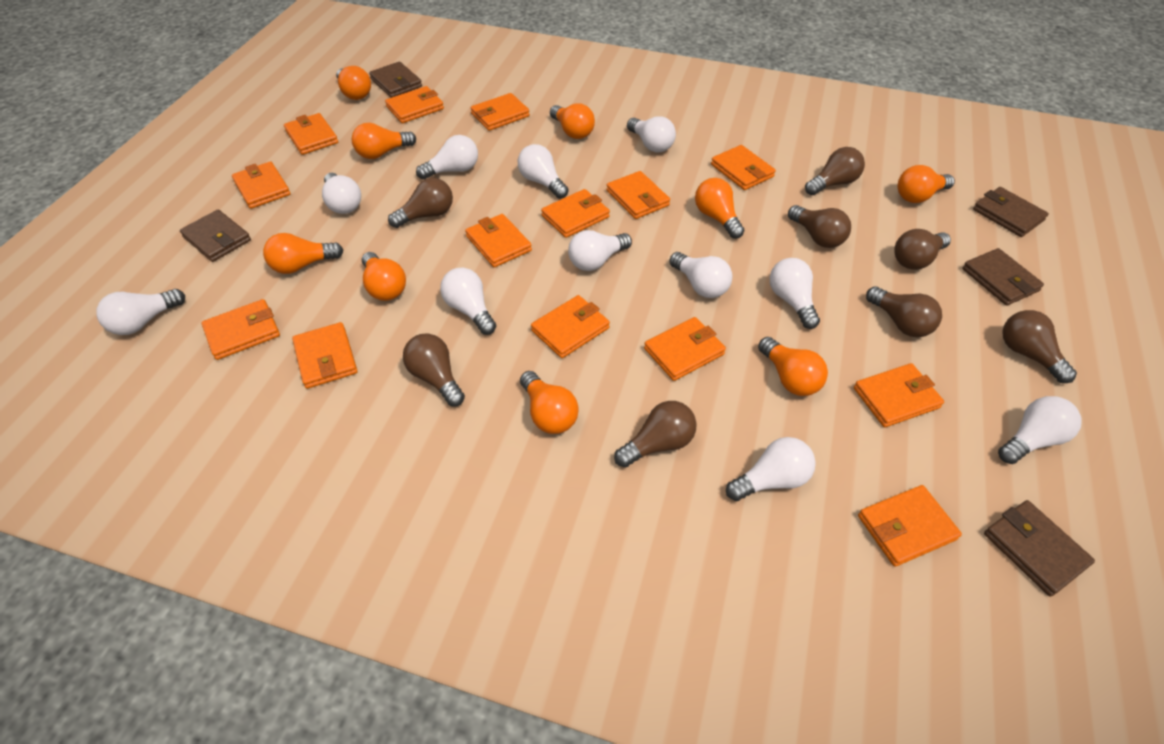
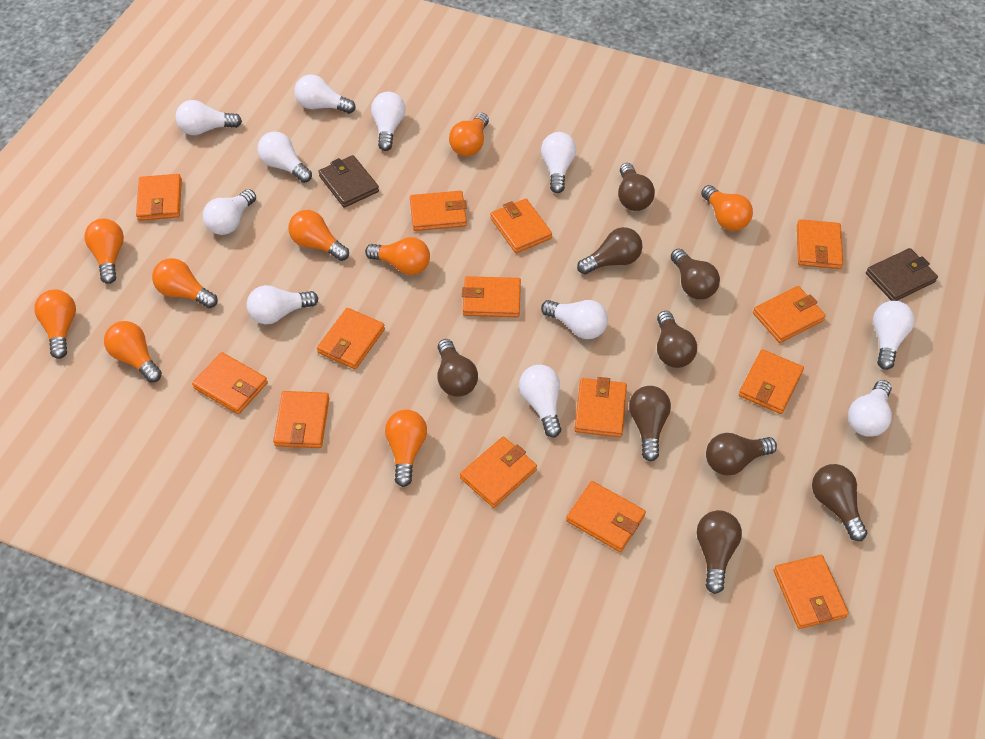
brown light bulb: [388,178,453,228] [403,334,465,406] [614,401,697,468] [788,205,851,248] [805,147,865,195] [866,286,942,337] [894,229,951,270] [1002,310,1077,383] = 8 -> [438,339,478,397] [577,227,642,274] [618,163,655,211] [629,386,671,462] [657,311,697,368] [671,249,720,299] [697,510,742,594] [706,433,777,475] [812,464,867,541] = 9
brown wallet: [180,210,251,262] [369,61,422,98] [962,248,1044,306] [973,187,1049,237] [984,500,1095,597] = 5 -> [318,155,379,208] [866,248,938,301] = 2

